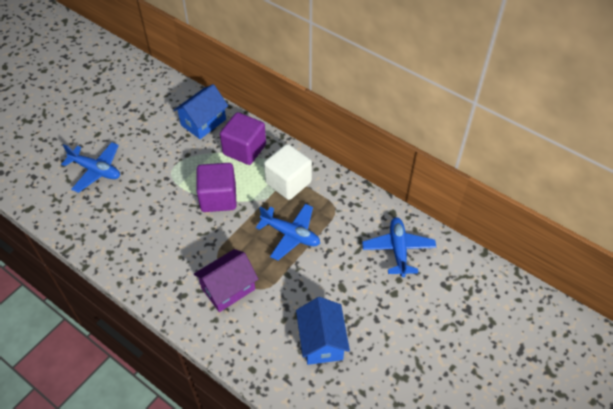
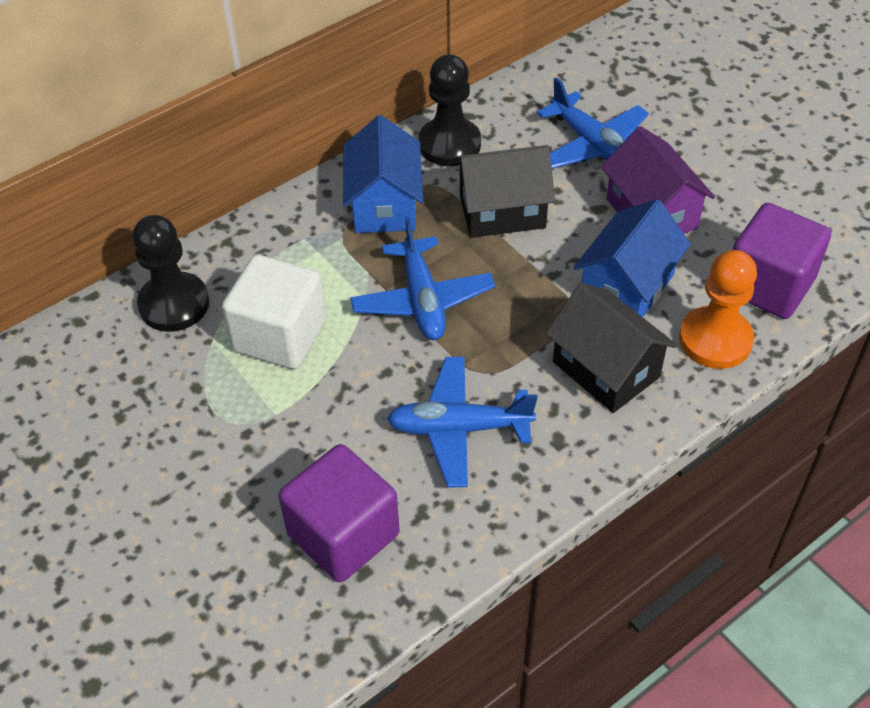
black house: none = 0 -> [454,145,555,238] [546,283,677,413] = 2
black pawn: none = 0 -> [132,215,209,332] [418,55,481,166] = 2
orange pawn: none = 0 -> [679,250,757,369] = 1

